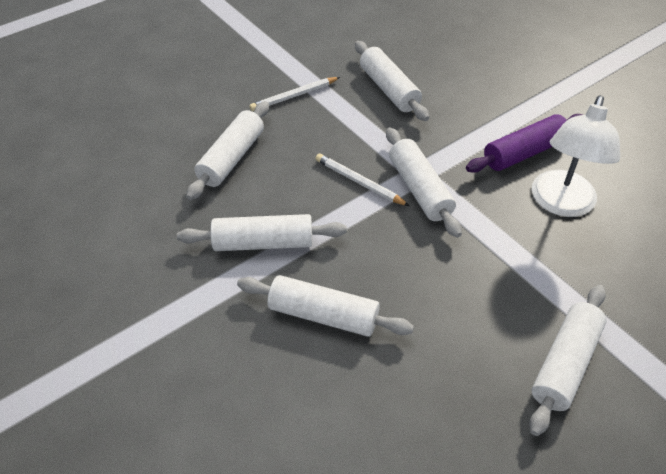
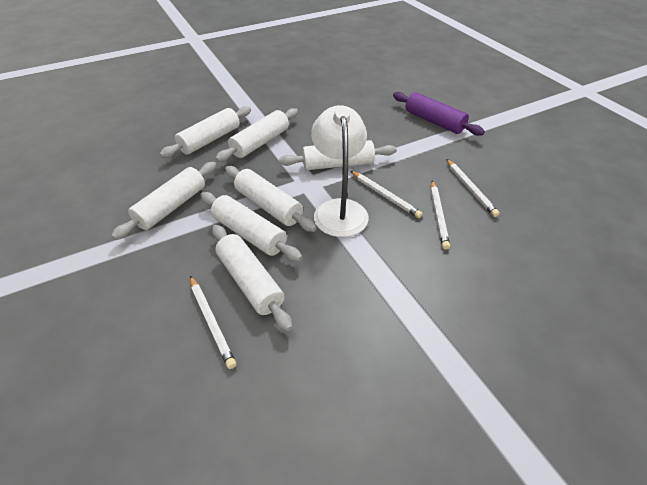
white pencil: [250,77,340,111] [315,153,409,206] = 2 -> [190,276,236,369] [350,171,423,218] [430,181,450,250] [446,159,500,217] = 4
white rolling pin: [177,214,347,251] [186,101,269,200] [237,275,414,337] [355,41,429,121] [386,128,462,238] [529,285,606,436] = 6 -> [111,162,216,240] [160,106,251,158] [200,192,302,262] [212,225,293,332] [215,108,298,162] [225,166,317,232] [279,140,397,170] = 7

